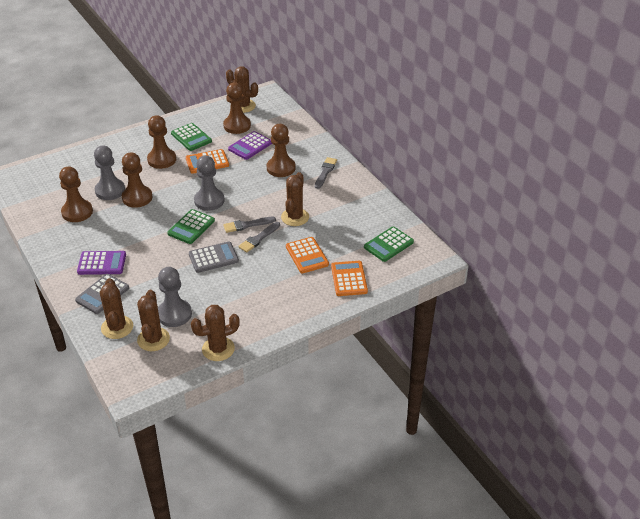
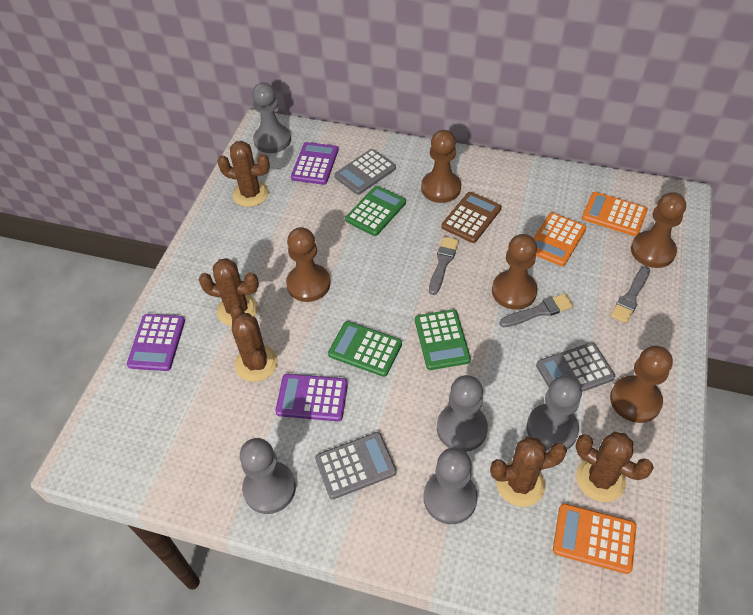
brown calculator: none = 0 -> [441,192,501,243] = 1
grey calculator: [75,274,129,314] [189,242,239,273] = 2 -> [315,432,397,499] [334,149,396,195] [536,342,616,392] = 3
grey pawn: [94,146,125,200] [158,267,192,327] [194,155,225,211] = 3 -> [240,438,296,514] [252,82,291,153] [423,448,478,524] [437,375,488,452] [527,375,582,452] = 5
purple calculator: [77,251,126,275] [228,131,272,160] = 2 -> [127,314,185,371] [275,374,348,421] [291,142,338,185] = 3

